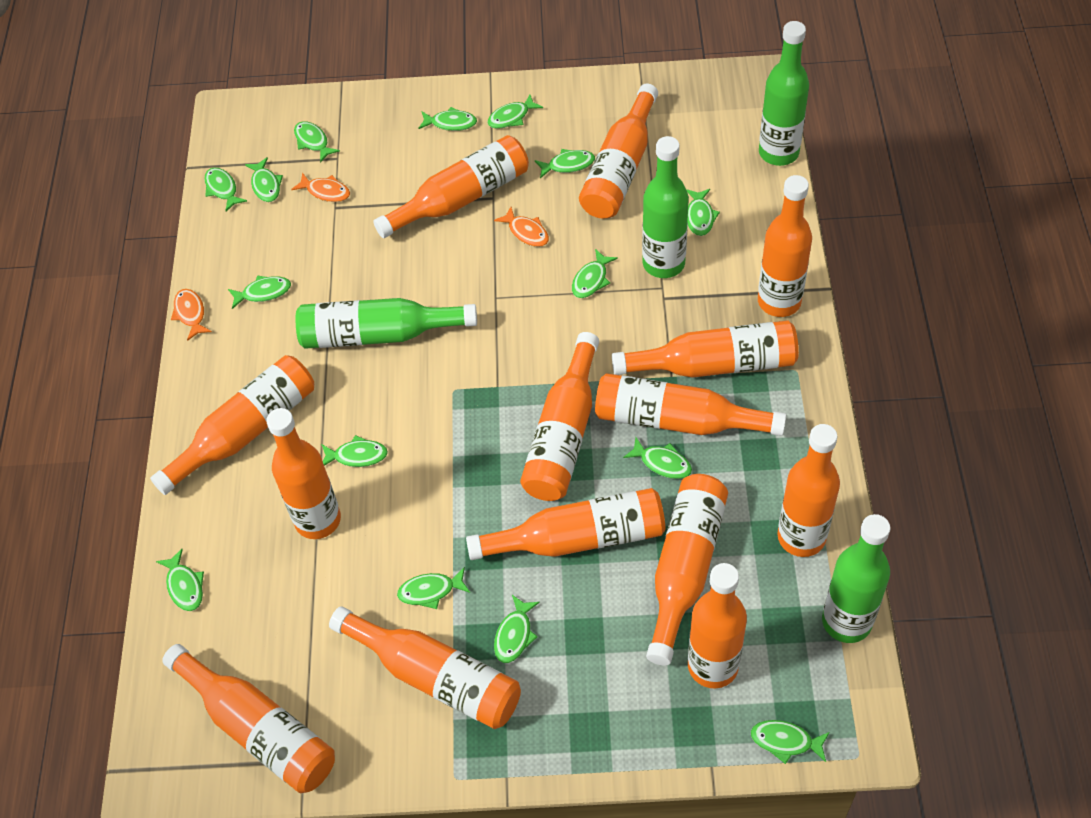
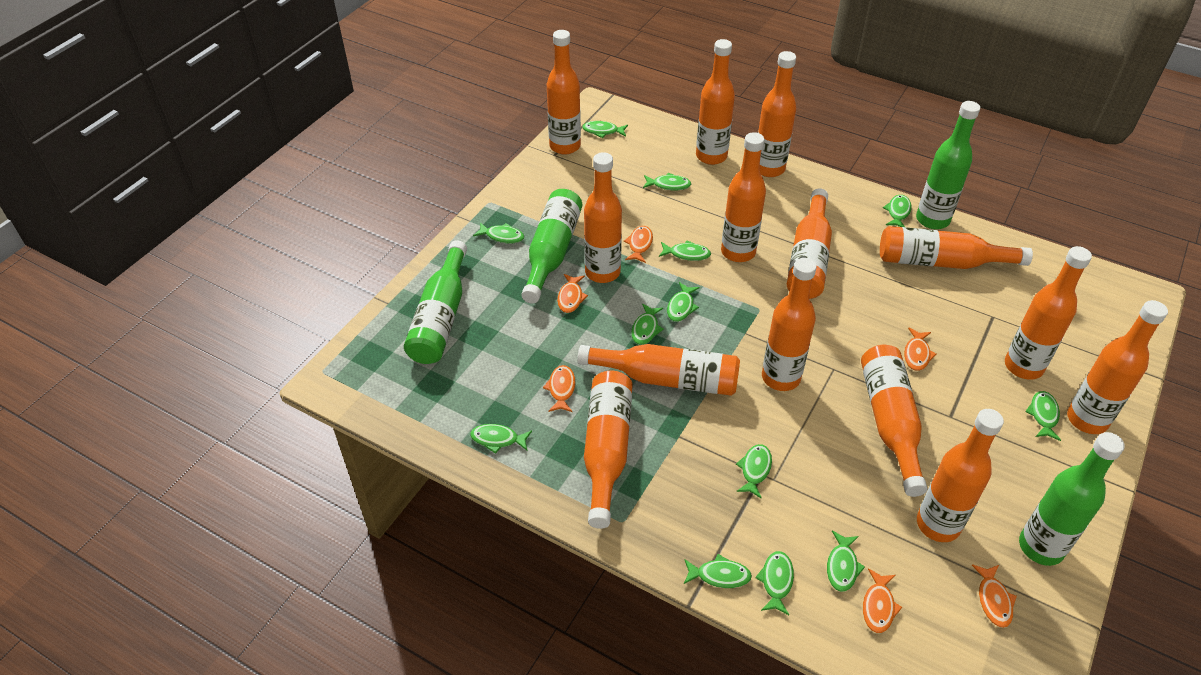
green fish: [156,549,204,611] [204,168,247,211] [228,275,291,309] [245,157,283,202] [294,121,340,163] [321,435,388,467] [397,567,470,609] [418,107,477,131] [487,95,543,129] [494,595,540,663] [535,149,595,179] [572,249,618,298] [623,437,692,479] [686,189,720,236] [751,720,830,764] = 15 -> [470,424,532,454] [473,222,524,243] [582,121,628,138] [631,303,664,345] [643,173,691,190] [659,240,711,261] [667,282,700,322] [684,554,752,588] [736,444,772,499] [755,551,794,615] [827,531,865,592] [883,195,912,227] [1025,391,1061,441] = 13
orange fish: [171,289,212,341] [291,172,350,202] [494,207,549,247] = 3 -> [543,365,576,412] [557,274,588,313] [624,226,653,263] [863,568,902,633] [904,327,936,371] [972,565,1017,628] = 6

